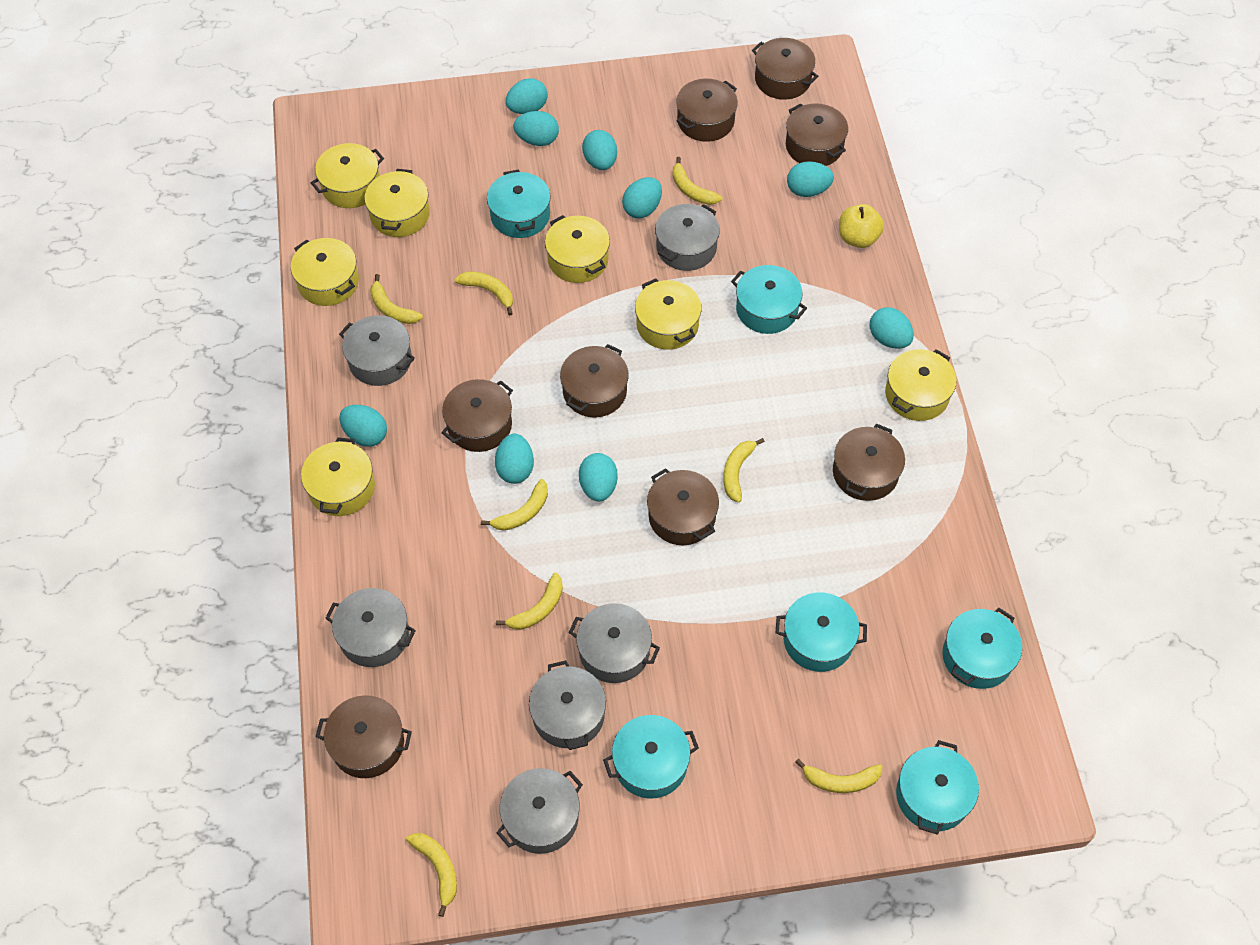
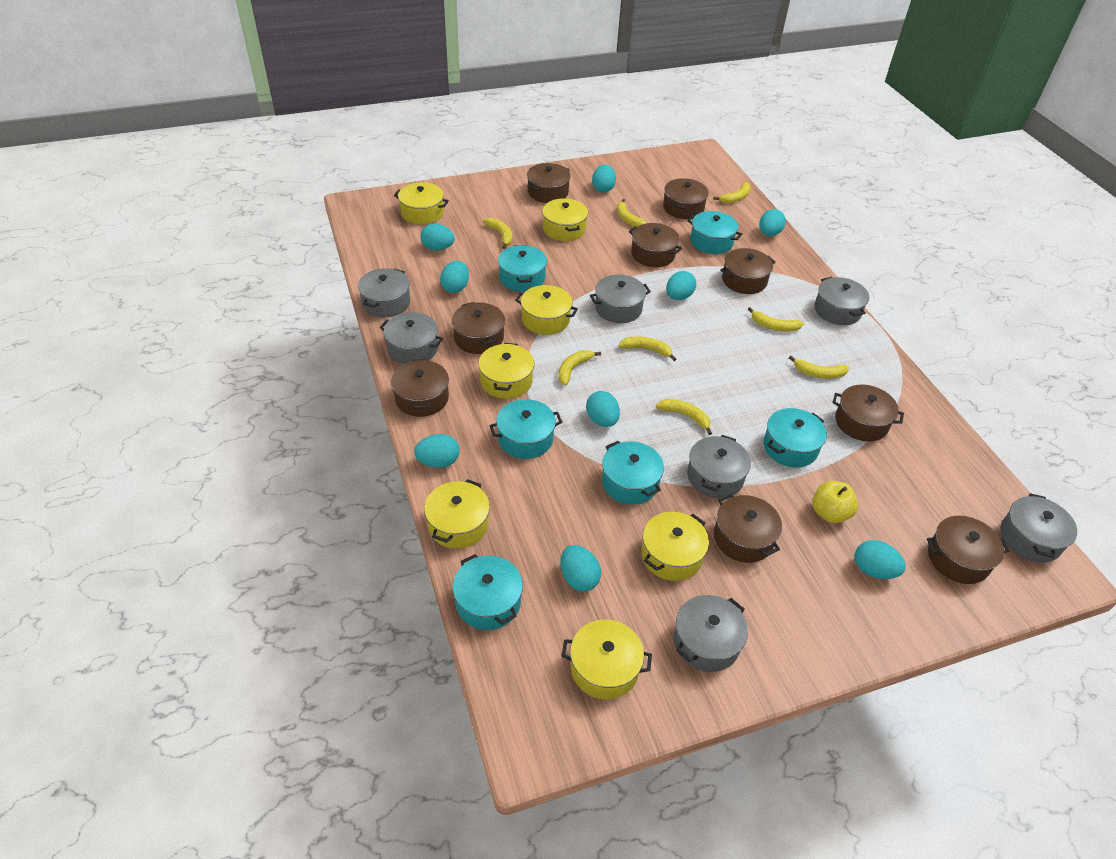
brown pot: [316,695,412,778] [442,379,513,452] [560,344,629,417] [647,468,719,545] [676,78,738,142] [752,38,818,99] [786,103,848,166] [833,424,905,501] = 8 -> [391,359,449,417] [452,302,505,354] [527,163,571,203] [629,223,682,267] [663,178,709,219] [714,494,782,563] [720,248,775,294] [832,384,904,442] [927,516,1009,584] = 9
grey pot: [325,588,416,667] [339,315,415,386] [496,768,583,854] [529,660,606,750] [569,603,660,683] [655,204,720,271] = 6 -> [358,268,410,317] [380,312,443,364] [590,275,651,323] [674,595,748,672] [687,435,751,498] [815,277,869,325] [1001,493,1077,562] = 7

